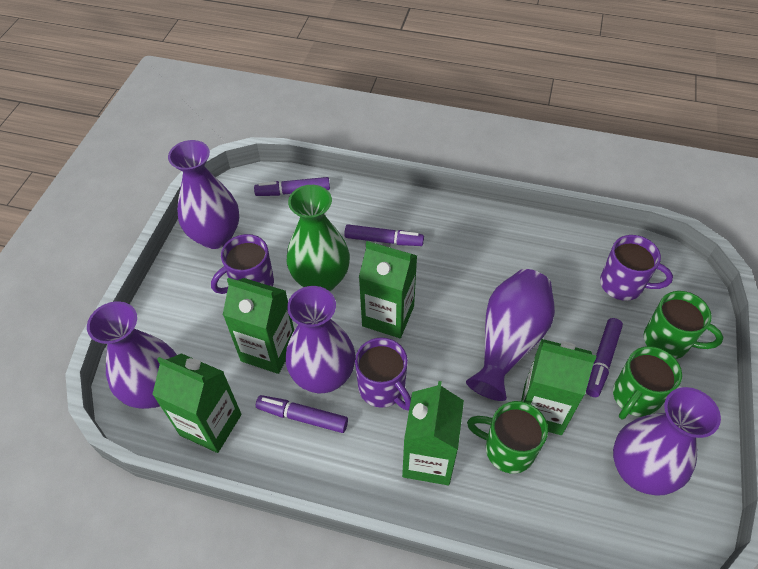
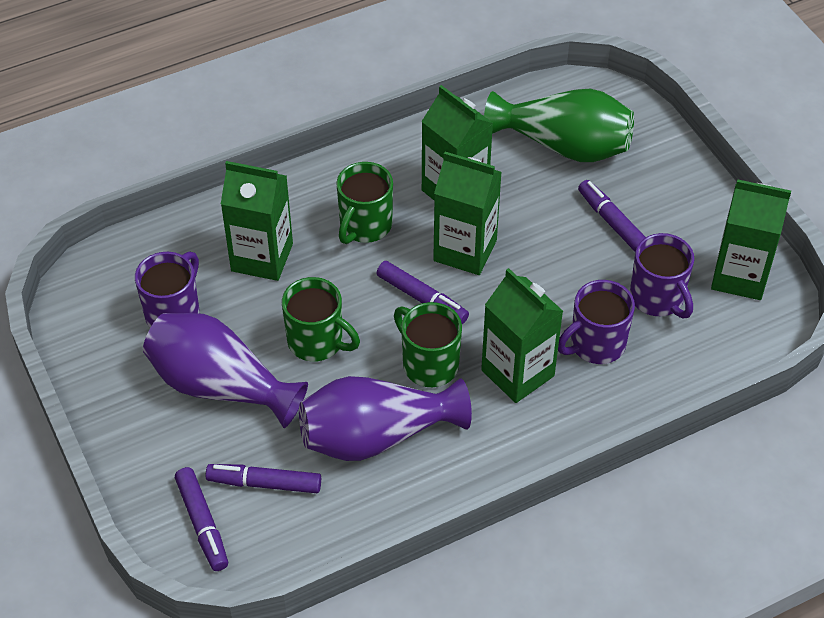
purple vase: [87,301,177,409] [168,140,239,249] [285,286,355,393] [466,269,555,401] [613,387,721,496] = 5 -> [143,313,308,428] [299,376,472,461] = 2

